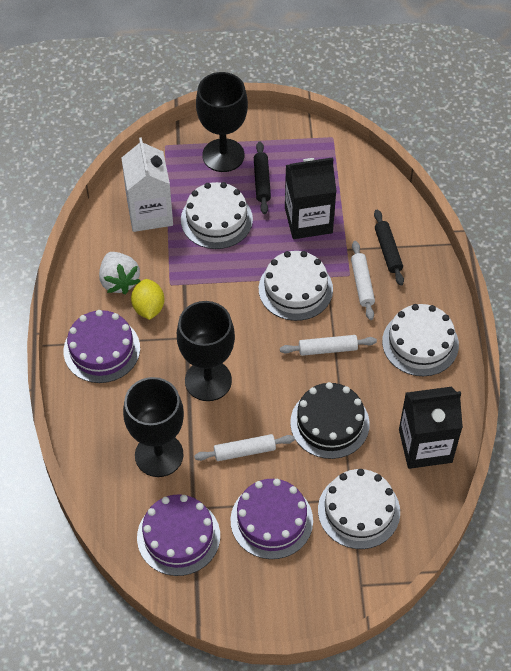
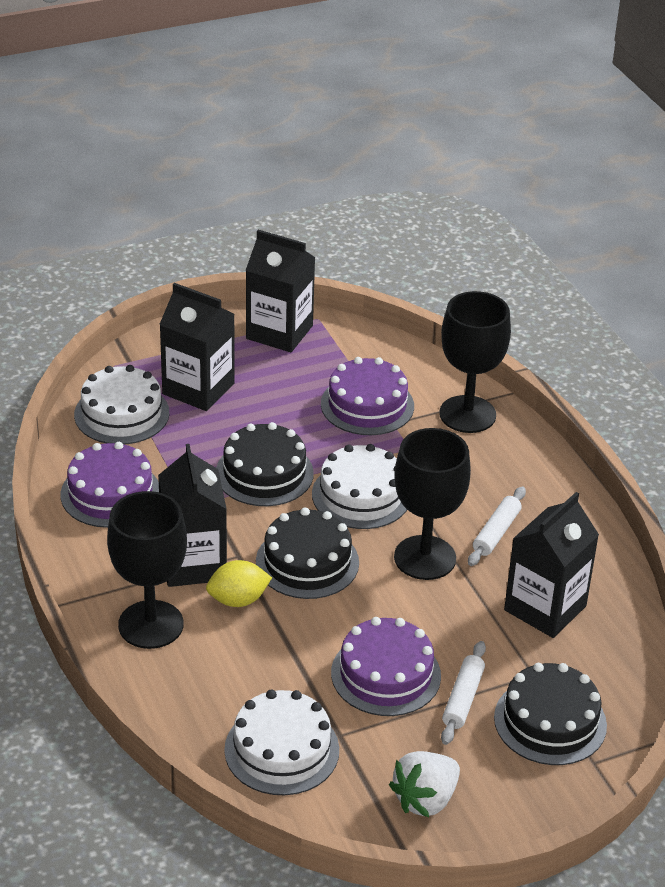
black cake: [290,382,370,459] = 1 -> [216,422,314,506] [256,508,359,599] [494,663,607,765] = 3
black carton: [285,157,337,239] [399,387,463,469] = 2 -> [158,444,227,587] [159,283,235,411] [246,230,316,352] [504,492,599,638] = 4
black rolling pin: [254,141,271,214] [374,209,404,286] = 2 -> none = 0
white cake: [181,182,253,249] [259,251,333,321] [318,469,400,549] [382,304,459,376] = 4 -> [74,365,169,444] [224,690,339,795] [312,444,407,529] = 3
white carton: [121,137,173,232] = 1 -> none = 0
white rolling pin: [194,434,295,461] [280,335,377,356] [351,241,375,320] = 3 -> [441,641,486,745] [468,486,526,566] = 2

